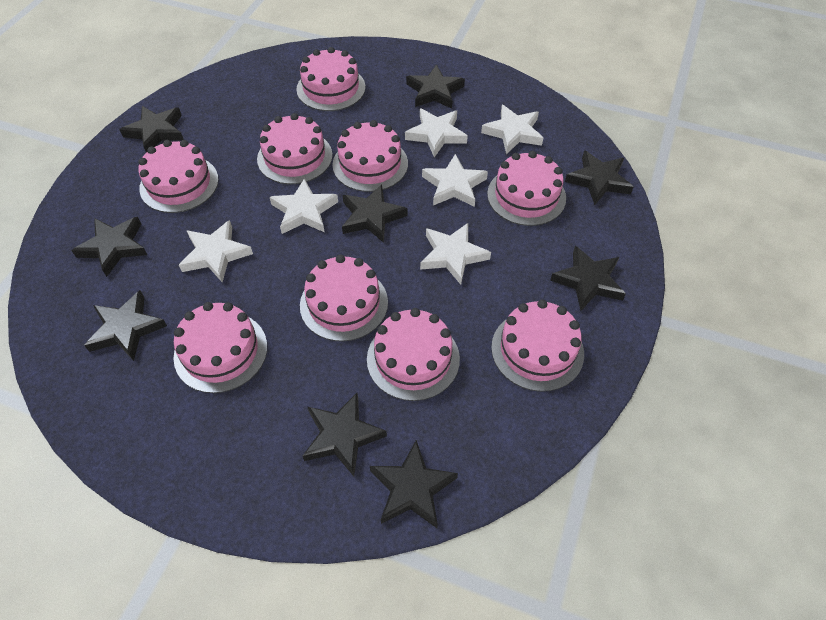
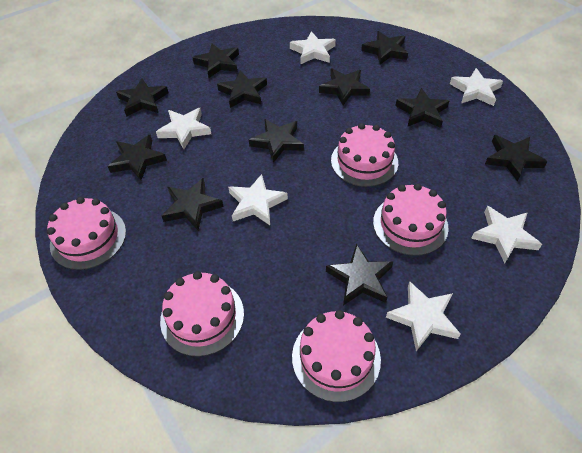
black star: [71,217,147,277] [84,290,167,361] [119,106,184,153] [303,393,387,476] [342,185,408,243] [370,440,458,528] [406,64,465,109] [550,246,626,310] [565,151,633,205] = 9 -> [108,135,167,180] [116,78,168,117] [162,178,224,230] [192,44,239,78] [217,70,267,108] [249,119,304,163] [319,68,370,105] [326,244,393,305] [361,31,408,65] [395,88,449,128] [485,135,548,182] = 11
pink cake: [138,140,219,213] [173,302,267,393] [257,113,333,184] [296,47,365,111] [300,255,388,342] [332,120,408,192] [367,308,460,401] [487,151,566,226] [491,299,584,392] = 9 -> [47,197,126,270] [160,271,244,357] [292,310,381,402] [331,123,398,187] [373,183,449,256] = 5

